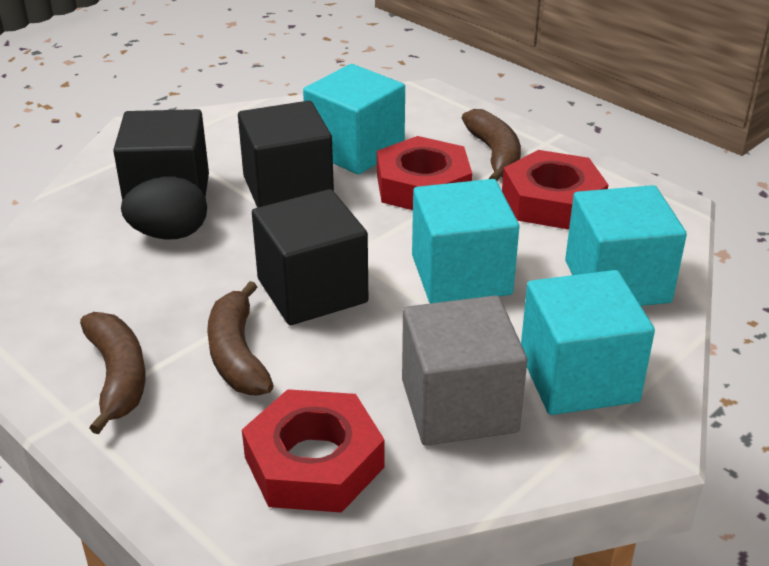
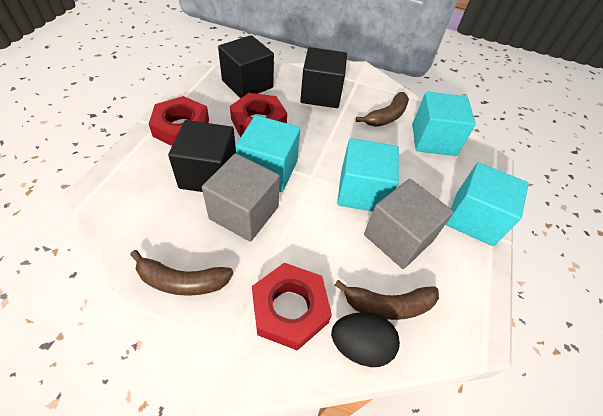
grey cube: [402,295,527,446] = 1 -> [202,153,280,242] [364,179,453,269] = 2

